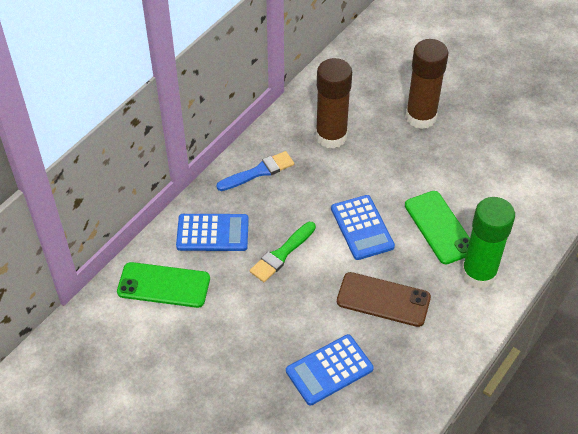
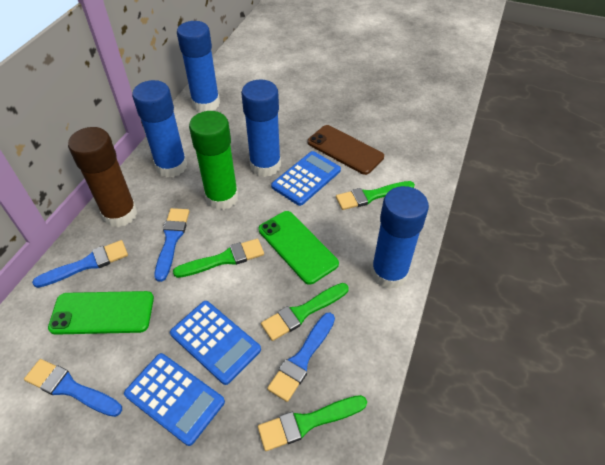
blue brush: [216,151,294,191] = 1 -> [24,359,122,417] [32,240,128,288] [155,208,189,282] [267,313,335,402] = 4
blue glue stick: none = 0 -> [132,80,187,177] [177,21,220,112] [241,79,281,177] [371,186,429,289] = 4
brown glue stick: [316,58,352,149] [405,39,448,129] = 2 -> [68,127,137,227] = 1
green brush: [250,222,316,282] = 1 -> [173,239,264,278] [258,395,367,451] [261,283,349,341] [336,181,415,210] = 4

